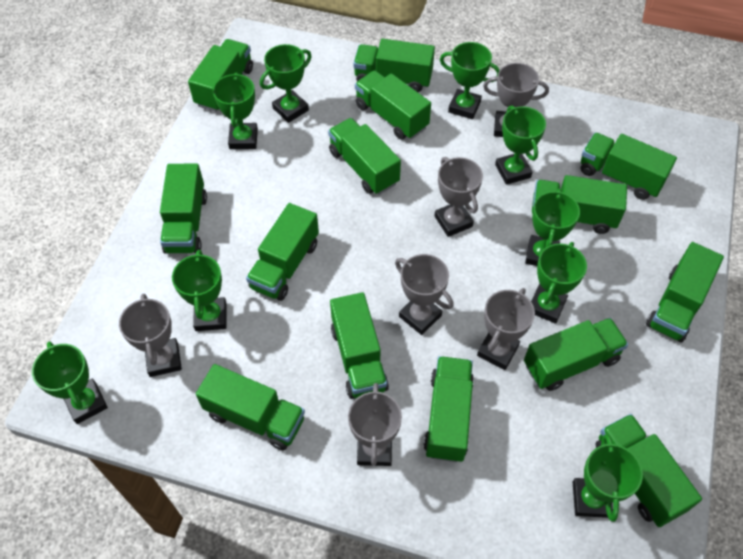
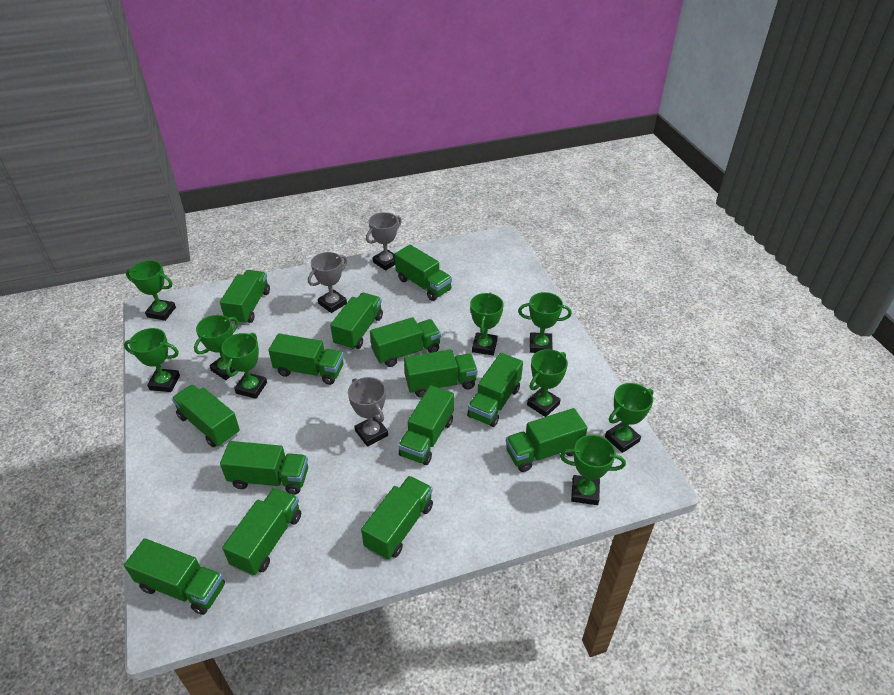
grey trophy: [119,294,182,377] [348,383,402,466] [395,254,454,335] [434,157,483,237] [477,288,535,370] [483,63,549,137] = 6 -> [308,252,347,313] [348,377,388,447] [366,212,402,270] = 3

